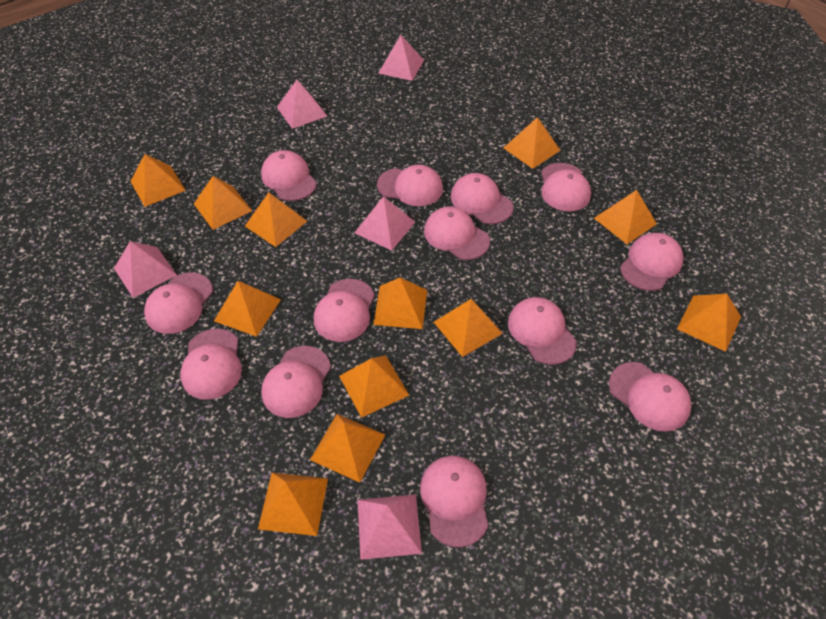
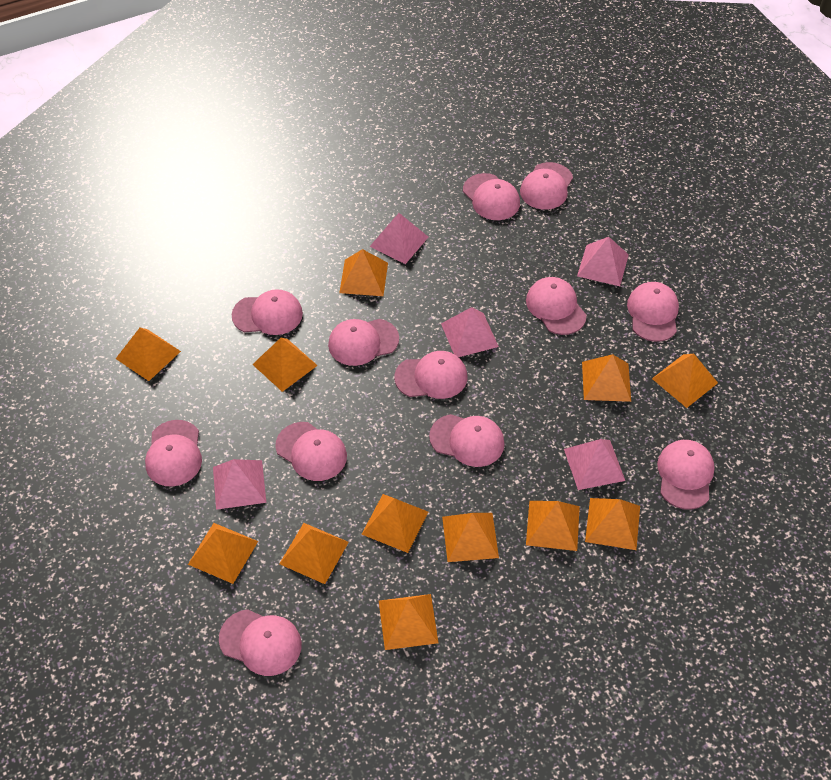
pink cap: [144,272,213,334] [180,329,242,400] [261,150,317,201] [261,346,331,418] [314,279,375,342] [377,165,443,206] [420,456,488,547] [424,206,490,260] [451,173,513,224] [508,297,577,365] [541,163,591,211] [609,362,691,432] [620,233,684,291] = 13 -> [145,420,202,487] [219,609,302,676] [232,289,303,335] [275,422,347,481] [328,319,399,366] [394,351,467,399] [429,414,505,467] [463,173,520,220] [520,162,573,210] [526,277,587,335] [627,282,679,342] [657,440,715,510] = 12

